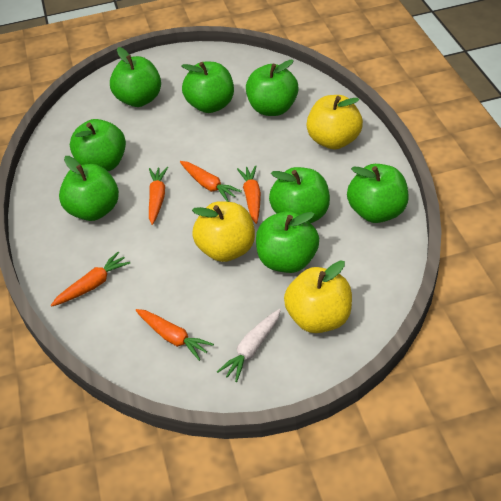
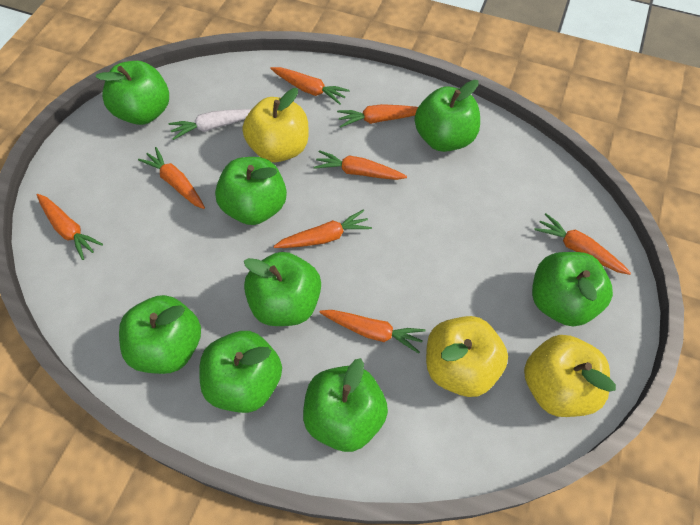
orange carrot: [51,252,130,306] [135,309,214,361] [149,167,168,225] [180,161,242,202] [237,165,261,224] = 5 -> [37,194,103,260] [138,147,205,209] [270,67,350,105] [273,209,372,248] [314,150,407,180] [319,310,426,354] [337,104,418,128] [534,213,631,275] = 8

